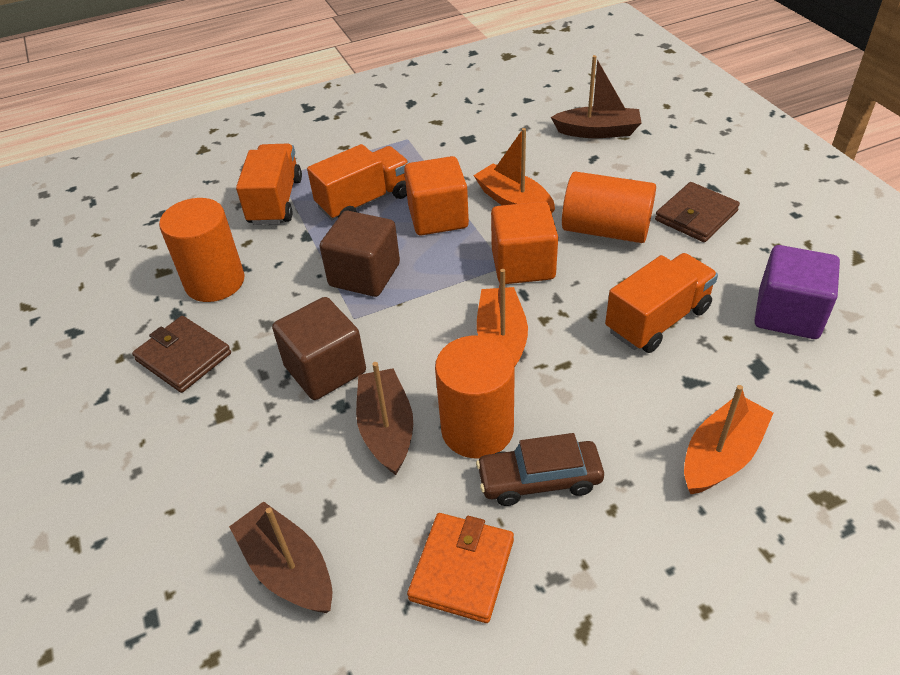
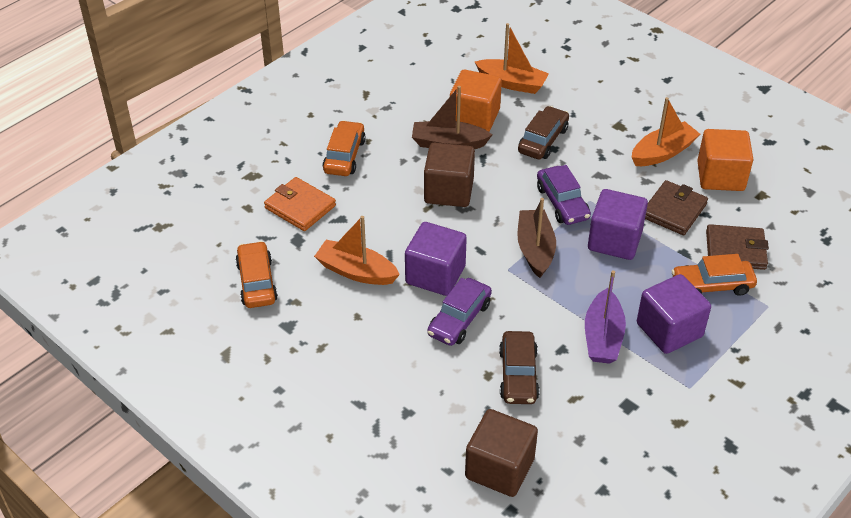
brown boat: [229,501,332,613] [356,362,413,475] [551,55,642,138] = 3 -> [412,86,492,149] [517,198,556,278] = 2
brown car: [476,433,604,506] = 1 -> [499,331,540,404] [518,106,569,160] = 2
orange car: none = 0 -> [235,241,278,308] [323,120,366,176] [671,254,757,296] = 3
orange cylinder: [159,198,244,302] [435,336,515,458] [562,171,656,243] = 3 -> none = 0
orange truck: [236,143,302,225] [307,144,410,220] [605,253,718,353] = 3 -> none = 0
purple boat: none = 0 -> [585,270,626,364] = 1
purple car: none = 0 -> [427,278,492,346] [537,165,591,225] = 2
purple cube: [754,245,840,339] = 1 -> [405,222,467,296] [588,189,648,260] [637,274,711,354] = 3

